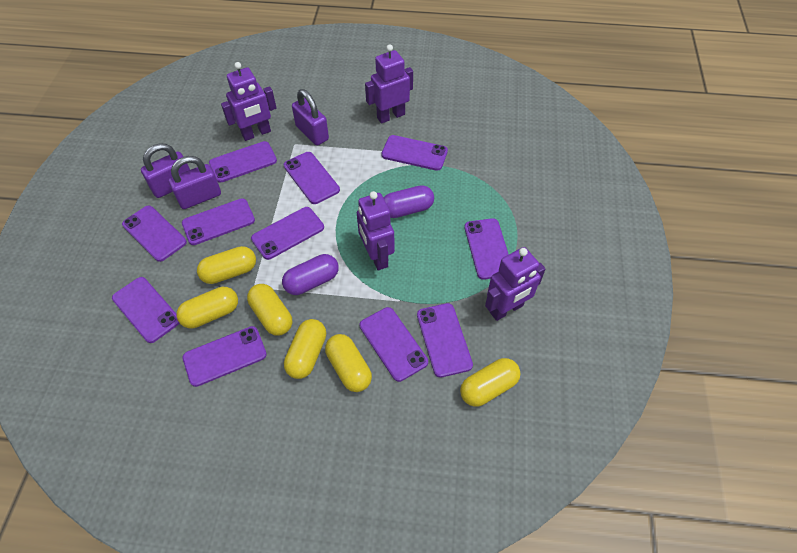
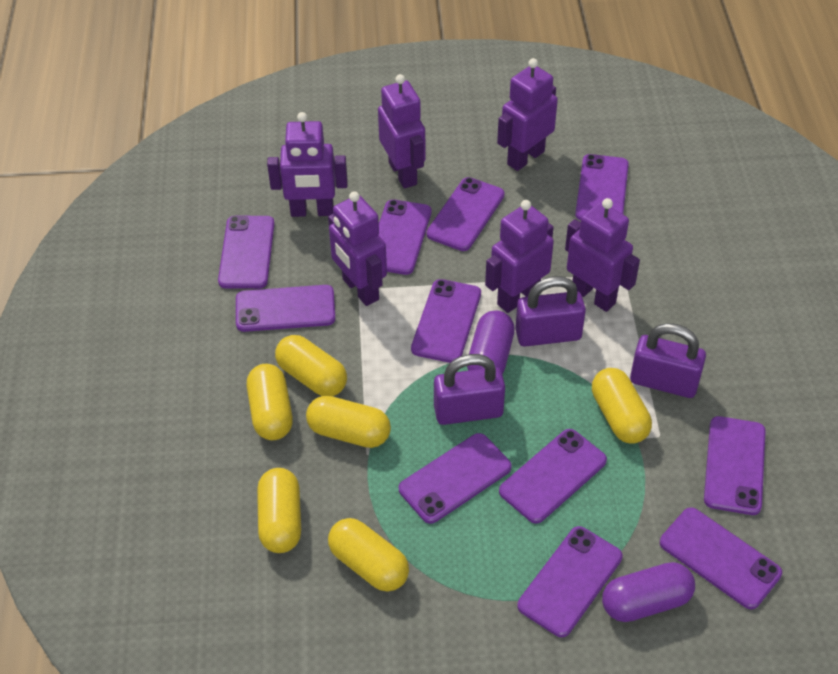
purple robot: [221,62,276,141] [357,191,395,270] [365,44,413,124] [485,247,546,321] = 4 -> [267,112,348,217] [328,191,387,306] [378,74,426,189] [485,200,554,313] [497,58,558,171] [565,198,640,312] = 6

